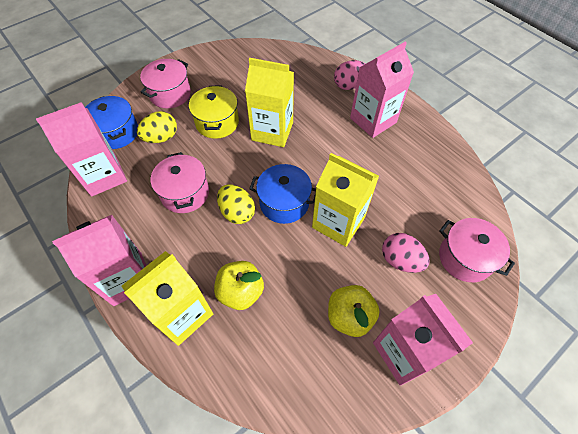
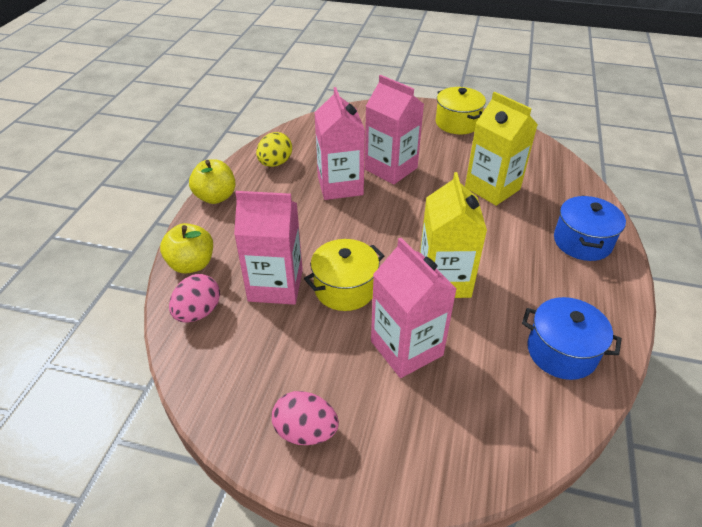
pink pot: [140,59,191,108] [151,152,209,213] [439,218,515,282] = 3 -> none = 0
yellow carton: [122,251,213,346] [245,58,294,147] [312,153,379,247] = 3 -> [420,172,487,298] [465,92,538,206] = 2
yellow egg: [137,111,177,143] [217,184,255,224] = 2 -> [256,132,292,167] = 1
yellow pot: [189,85,239,139] = 1 -> [304,239,384,311] [436,87,486,134] = 2

